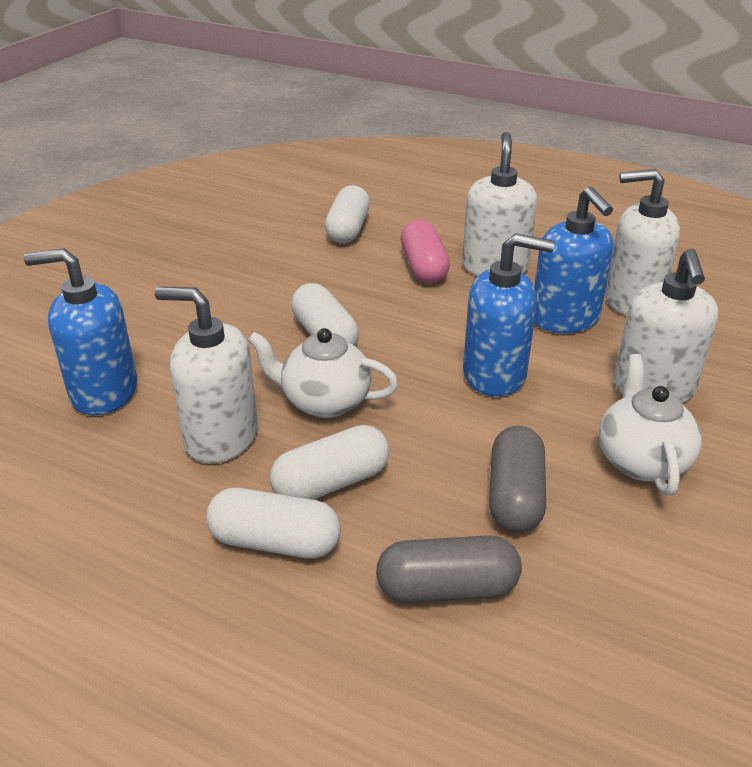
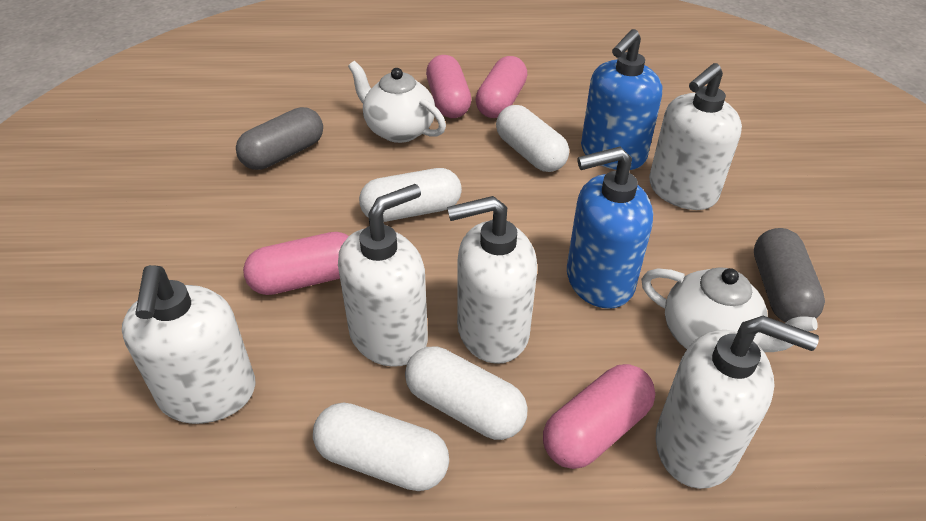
blue soap dispenser: [24,248,137,415] [463,233,555,397] [534,187,614,333] = 3 -> [567,146,653,309] [581,29,662,170] = 2
pink capsule: [401,220,450,283] = 1 -> [243,232,349,295] [426,55,471,118] [476,56,527,118] [543,364,655,469] = 4
white soap dispenser: [155,287,258,464] [462,132,537,276] [605,169,680,315] [614,248,718,403] = 4 -> [122,265,256,424] [338,184,428,367] [447,196,537,364] [649,63,742,210] [656,316,819,489] = 5

